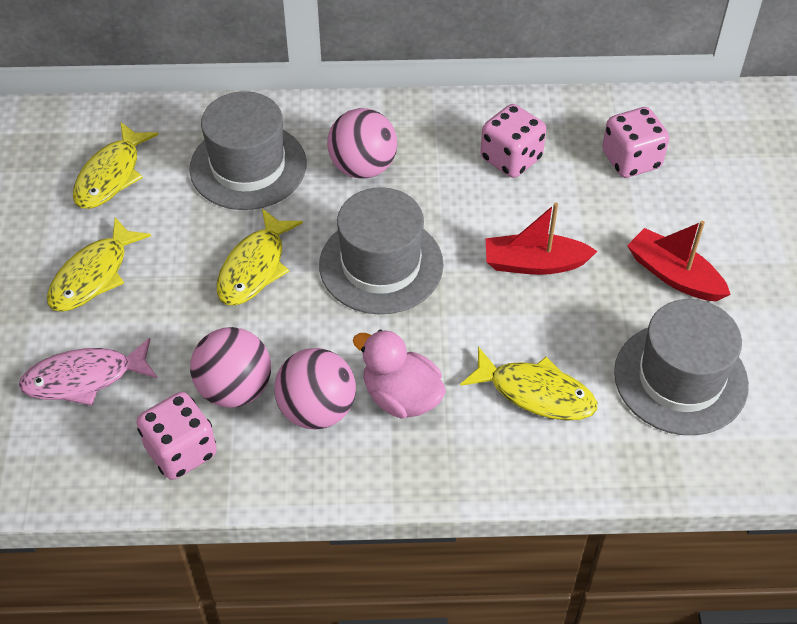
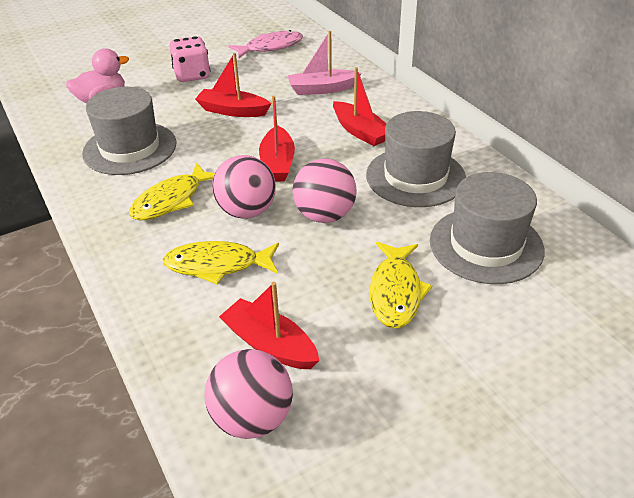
pink boat: none = 0 -> [288,31,362,95] = 1
pink dice: [137,392,217,480] [480,104,546,178] [602,107,669,178] = 3 -> [169,36,210,82] = 1
red boat: [486,203,598,275] [627,221,731,301] = 2 -> [195,53,271,117] [219,282,320,369] [259,96,295,182] [333,67,386,146] = 4
yellow fish: [47,217,151,312] [73,122,158,209] [217,209,303,305] [460,346,597,421] = 4 -> [129,162,215,221] [162,241,279,285] [370,242,432,329] = 3

